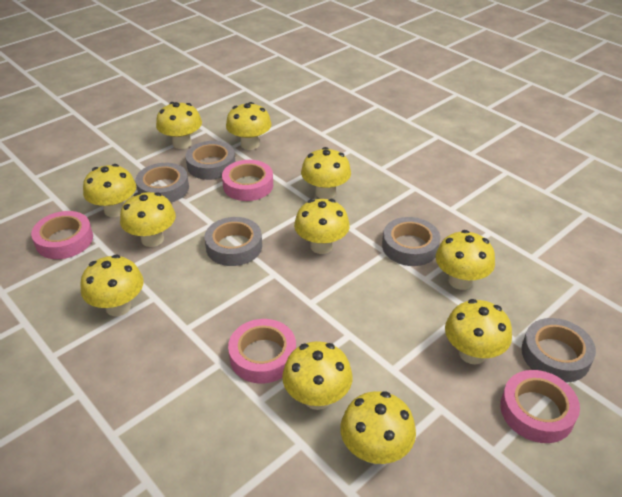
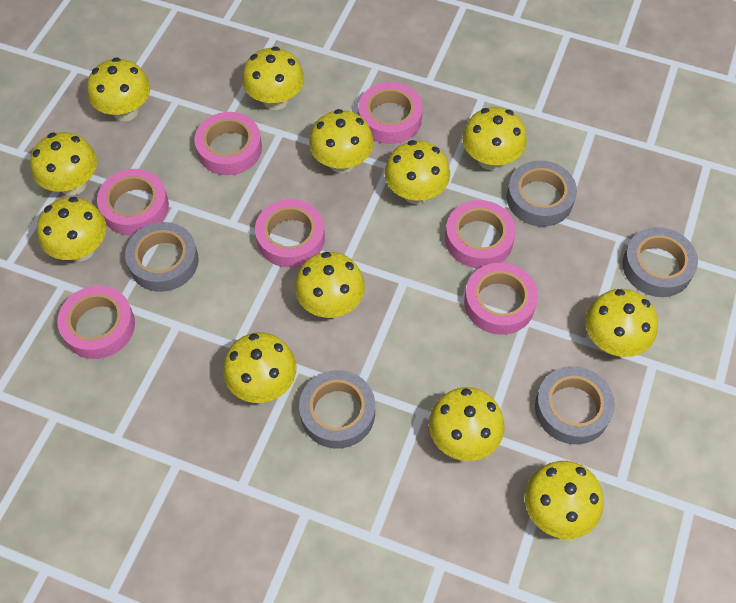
pink tape: [31,211,93,259] [222,160,273,201] [228,319,296,384] [500,370,580,443] = 4 -> [57,285,135,359] [97,169,169,235] [194,112,262,175] [255,199,325,268] [358,82,423,144] [445,200,516,268] [464,263,538,335] = 7
yellow mushroom: [80,254,144,316] [83,164,136,217] [120,192,176,247] [156,102,202,149] [226,102,271,150] [282,341,353,410] [294,199,350,254] [301,147,351,199] [340,391,416,464] [436,230,495,290] [445,299,512,365] = 11 -> [30,132,97,196] [37,197,107,261] [87,57,150,121] [223,333,297,403] [242,47,304,110] [295,252,365,318] [309,109,374,173] [384,140,450,204] [429,387,504,461] [462,107,527,170] [524,461,604,539] [585,289,658,357] = 12

